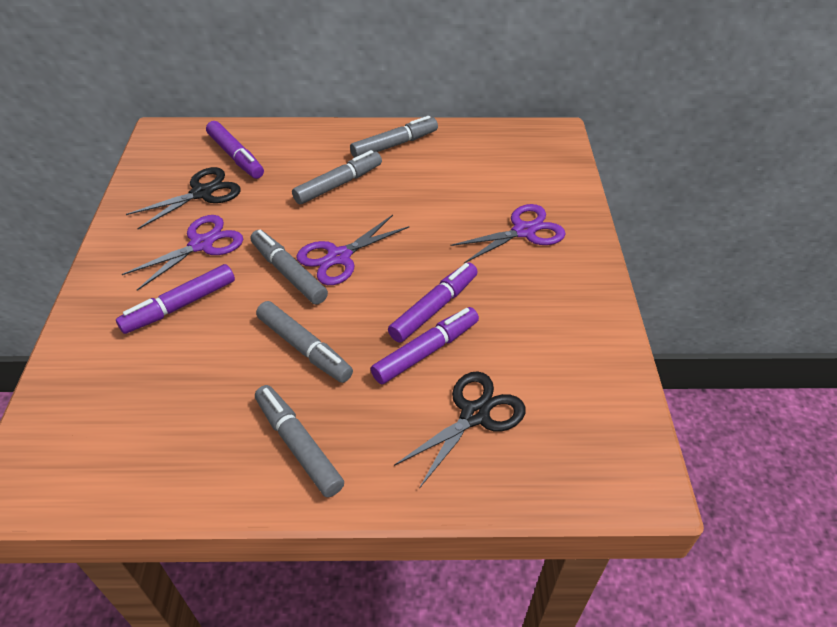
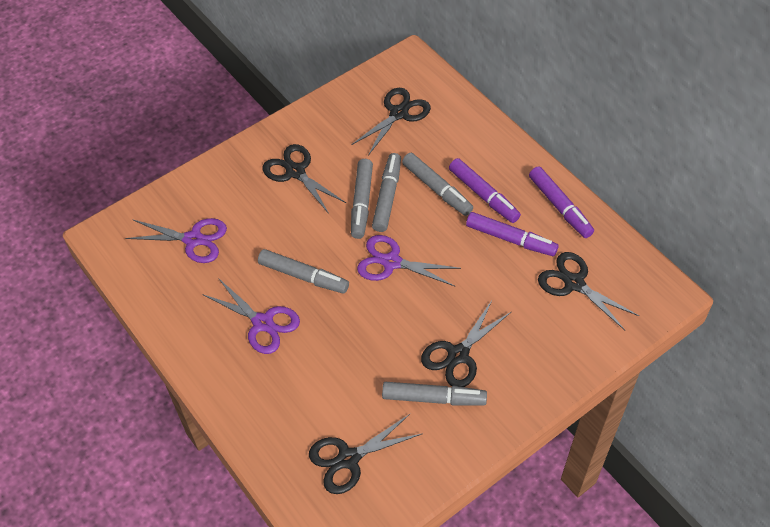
black scissors: [126,167,241,229] [394,371,525,489] = 2 -> [263,144,346,214] [309,414,423,494] [351,88,431,155] [421,301,511,387] [538,252,639,330] = 5
purple marker: [116,264,235,334] [206,121,264,179] [371,307,479,384] [388,263,478,343] = 4 -> [449,158,521,223] [466,212,559,256] [529,166,594,238] = 3

